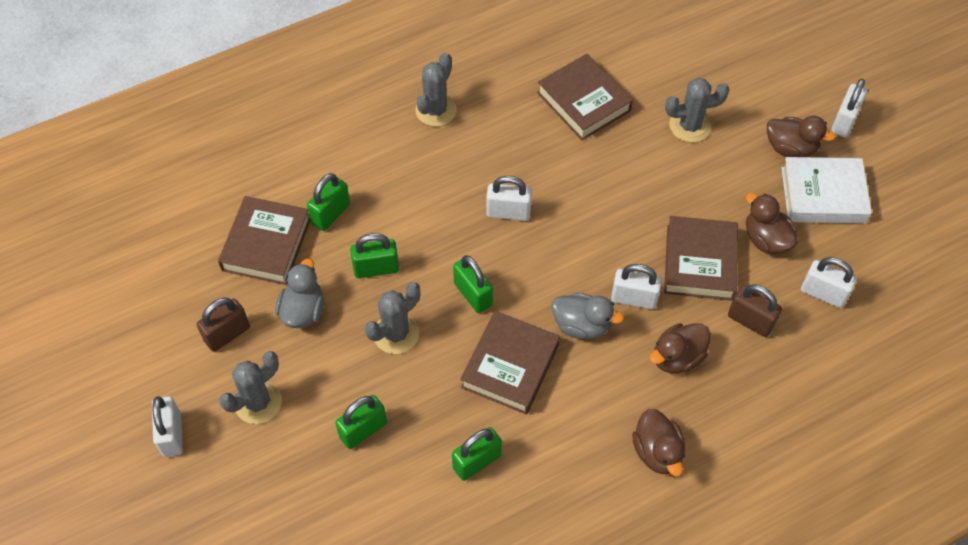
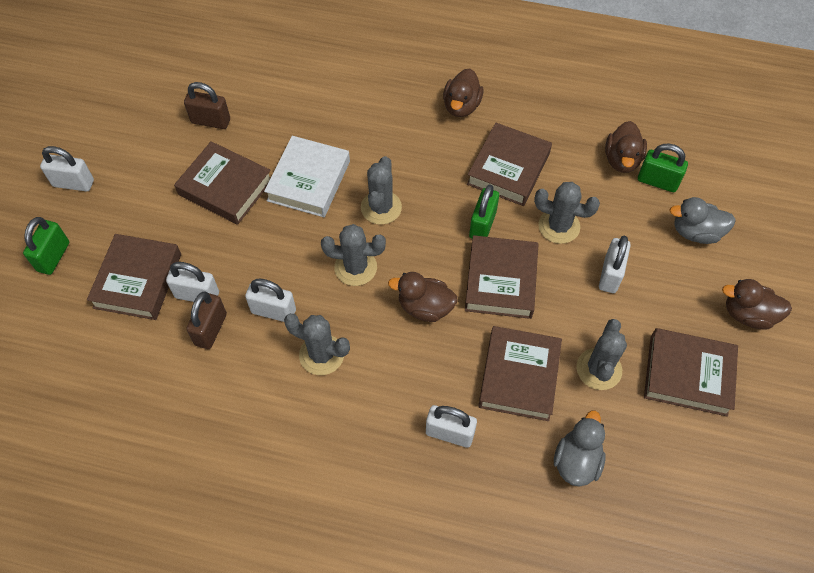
brown book: [218,196,310,285] [460,310,560,415] [537,54,633,140] [664,216,738,301] = 4 -> [87,234,181,320] [174,141,271,225] [465,235,538,319] [467,123,552,206] [478,326,562,421] [644,328,738,417] = 6
green padlock: [307,173,350,231] [335,395,387,449] [350,233,399,278] [452,427,502,481] [453,255,493,313] = 5 -> [23,217,69,275] [469,184,499,239] [638,143,688,192] = 3
grey cactus: [219,351,282,424] [365,282,420,354] [415,53,457,127] [665,78,730,142] = 4 -> [284,314,350,375] [321,224,386,286] [361,156,402,225] [534,182,600,244] [576,319,627,390] = 5

